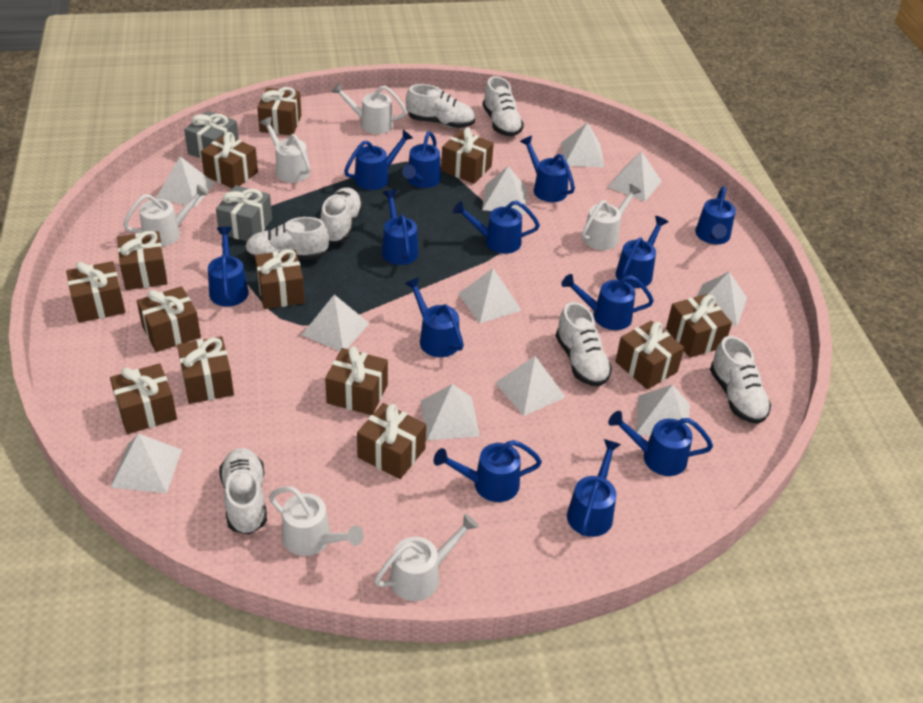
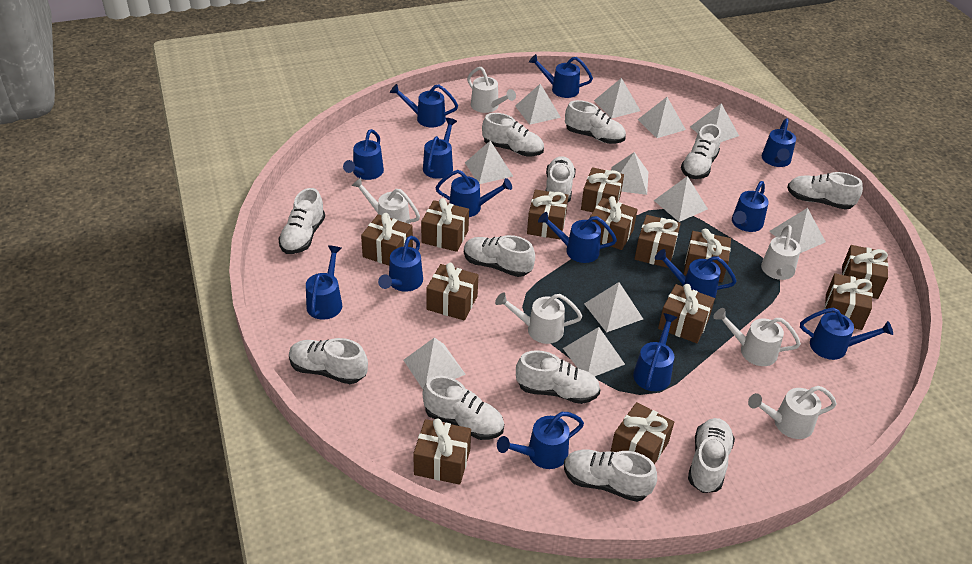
blue watering can: [208,227,249,307] [344,130,413,190] [382,190,419,265] [402,132,441,188] [405,277,464,357] [434,440,542,502] [453,201,540,254] [520,136,575,202] [561,274,654,330] [567,439,621,537] [608,411,713,476] [616,216,668,288] [695,186,736,244] = 13 -> [306,245,342,320] [343,129,384,180] [378,236,423,292] [390,84,458,127] [423,118,457,179] [435,170,512,217] [497,412,584,469] [529,54,593,98] [538,212,617,263] [633,313,678,391] [655,249,737,298] [732,181,769,232] [762,118,796,167] [800,308,893,360] = 14
grey gift: [184,111,239,159] [216,185,272,241] = 2 -> none = 0
white shoe: [219,448,267,534] [245,217,329,260] [320,187,363,243] [406,84,475,128] [483,76,524,136] [556,302,612,386] [710,336,771,424] = 7 -> [278,188,325,254] [289,338,368,384] [422,376,504,440] [464,235,535,277] [482,113,544,157] [516,350,600,404] [546,156,576,202] [564,449,657,502] [565,100,626,144] [681,124,721,179] [688,418,735,493] [787,172,863,210] = 12

